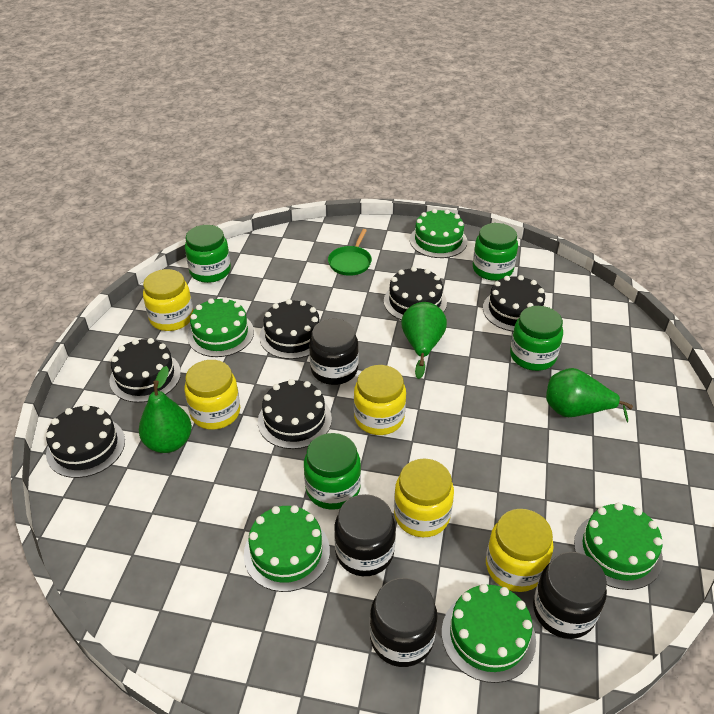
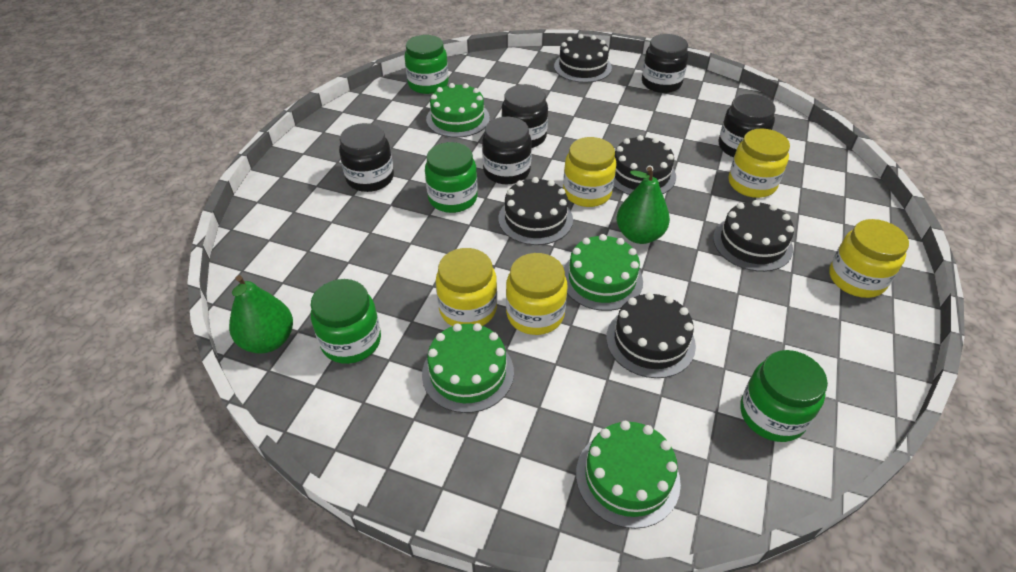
black cake: [46,404,125,478] [109,338,181,403] [258,379,332,449] [259,299,320,359] [384,267,447,320] [483,275,546,332] = 6 -> [498,177,573,245] [554,34,612,83] [606,292,696,378] [614,135,676,195] [713,200,794,272] = 5
black jar: [309,319,358,385] [334,494,396,576] [370,578,438,667] [533,552,607,639] = 4 -> [339,123,394,192] [482,117,532,184] [501,84,548,148] [642,34,688,93] [719,94,775,157] = 5
green cake: [187,297,254,357] [244,505,330,592] [410,209,467,258] [442,584,536,683] [574,503,663,590] = 5 -> [422,323,514,413] [426,83,490,138] [564,234,643,311] [576,421,681,529] = 4
green pan: [328,229,372,276] = 1 -> none = 0
green pear: [139,366,192,453] [401,302,447,379] [546,368,633,423] = 3 -> [229,275,293,354] [617,167,670,244] = 2

